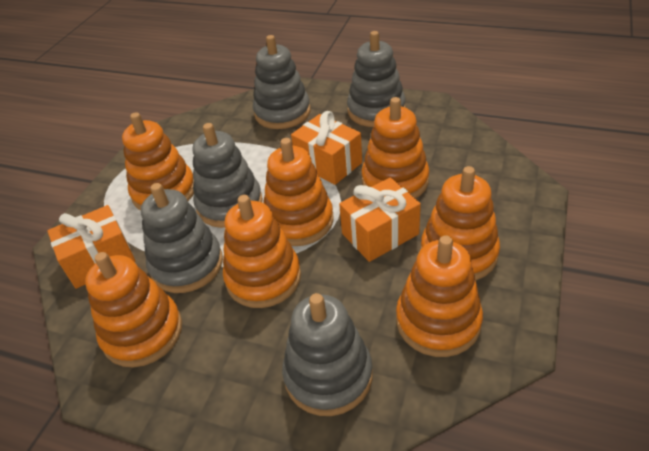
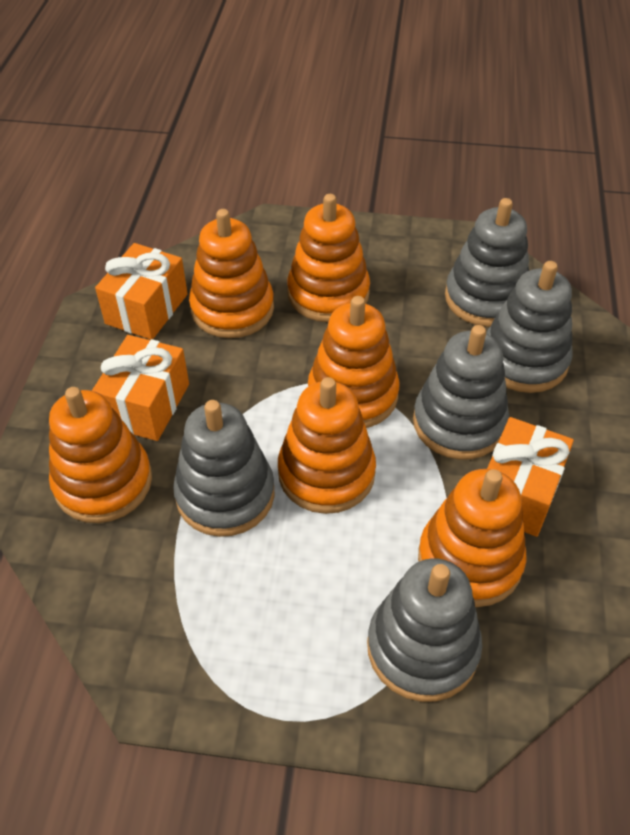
orange stacking toy: [85,252,182,367] [122,112,194,211] [223,195,301,308] [264,138,334,246] [361,97,429,198] [396,235,483,357] [421,166,500,280] = 7 -> [49,387,152,523] [189,209,274,338] [278,377,376,514] [287,194,370,322] [308,296,400,428] [418,469,526,607] = 6

